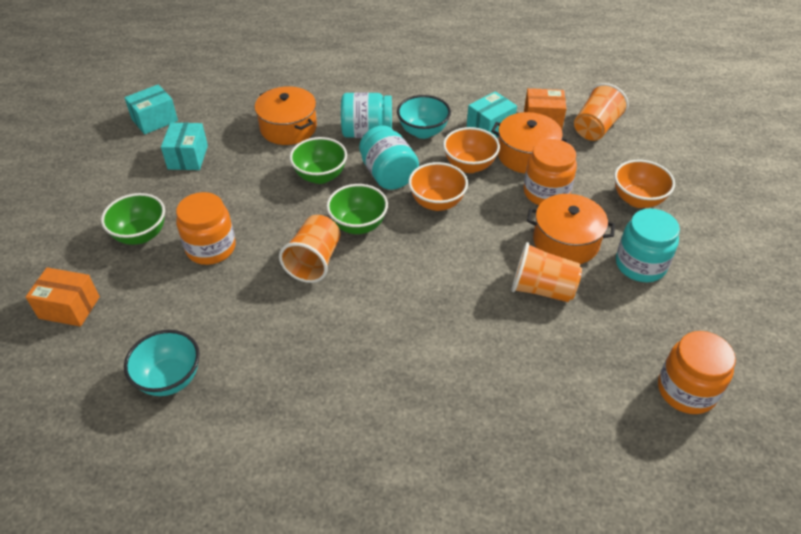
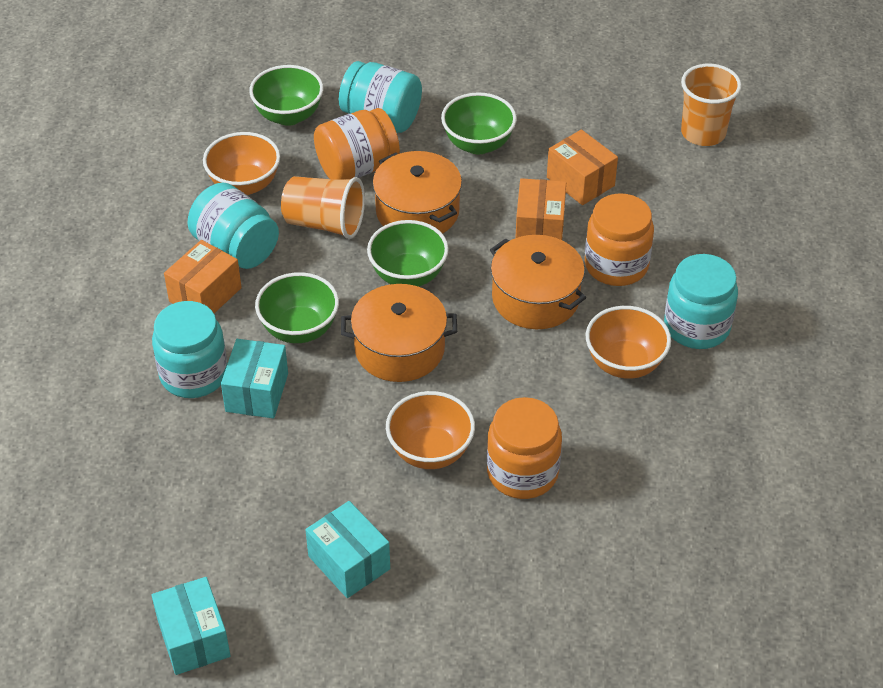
green bowl: [101,193,165,245] [290,137,347,184] [326,184,388,234] = 3 -> [249,65,323,126] [255,272,339,343] [367,220,449,287] [441,92,517,154] = 4
orange box: [26,268,100,327] [524,88,567,129] = 2 -> [164,240,242,313] [515,178,566,240] [547,129,618,205] = 3
orange cup: [279,215,341,283] [512,242,582,302] [574,83,629,141] = 3 -> [281,176,365,239] [681,64,742,146] = 2
turquoise bowl: [124,330,200,396] [397,95,451,139] = 2 -> none = 0
turquoise jar: [341,93,392,138] [359,125,419,190] [616,208,680,282] = 3 -> [152,301,227,398] [188,183,279,269] [339,61,422,133] [664,254,738,349] = 4

